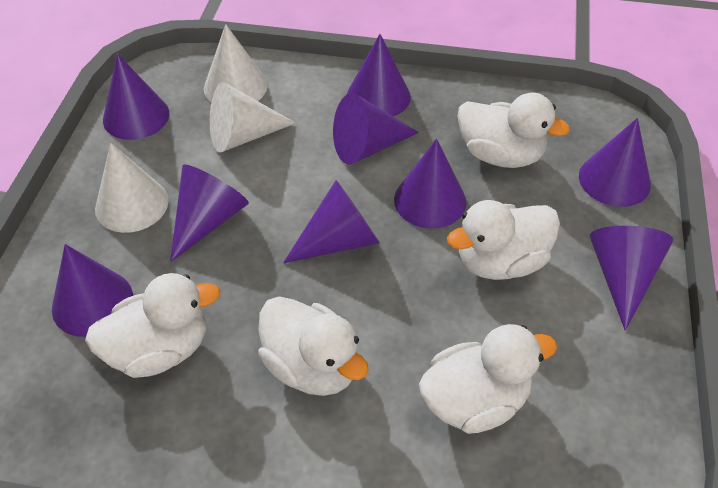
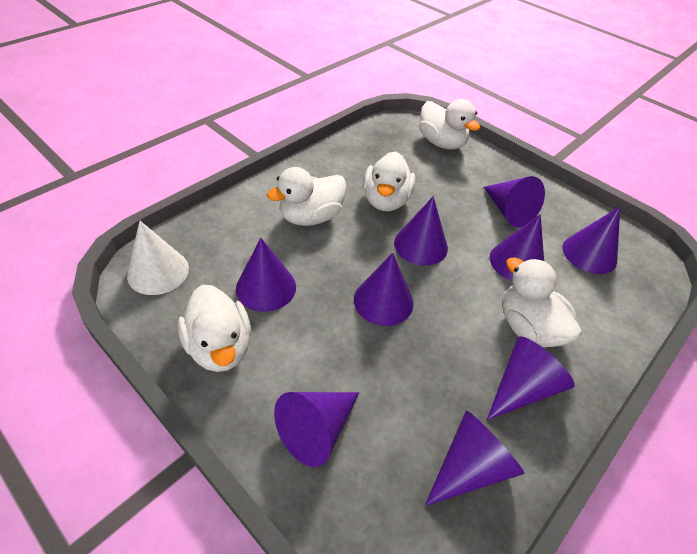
white cone: [95,143,169,233] [204,24,268,102] [210,82,296,153] = 3 -> [127,221,189,295] = 1

